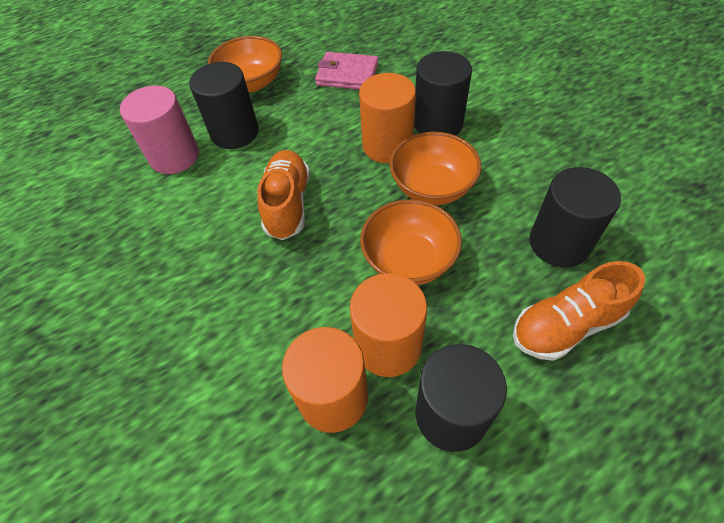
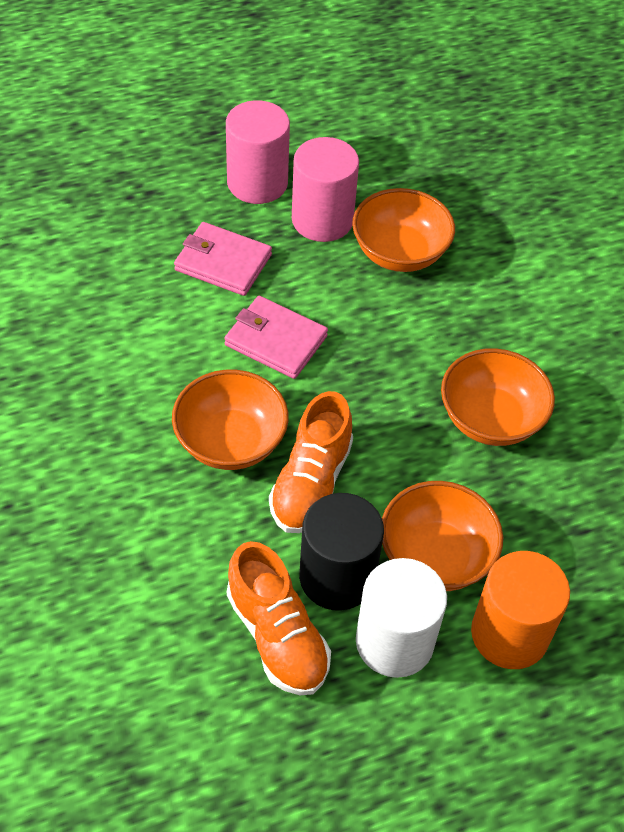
black cylinder: [189,62,259,149] [414,51,472,136] [415,344,507,452] [529,167,621,267] = 4 -> [299,493,384,611] = 1
orange bowl: [208,36,282,92] [360,199,462,285] [390,132,481,205] = 3 -> [172,370,289,470] [352,188,455,272] [382,481,503,591] [441,348,555,446] = 4
orange cylinder: [282,327,368,433] [350,273,427,377] [359,73,416,163] = 3 -> [471,551,570,669] = 1
pink cylinder: [120,85,199,174] = 1 -> [226,100,290,204] [292,137,359,242] = 2
pink wallet: [315,52,378,90] = 1 -> [174,222,272,296] [224,296,328,379] = 2
white cylinder: none = 0 -> [356,558,447,678] = 1

